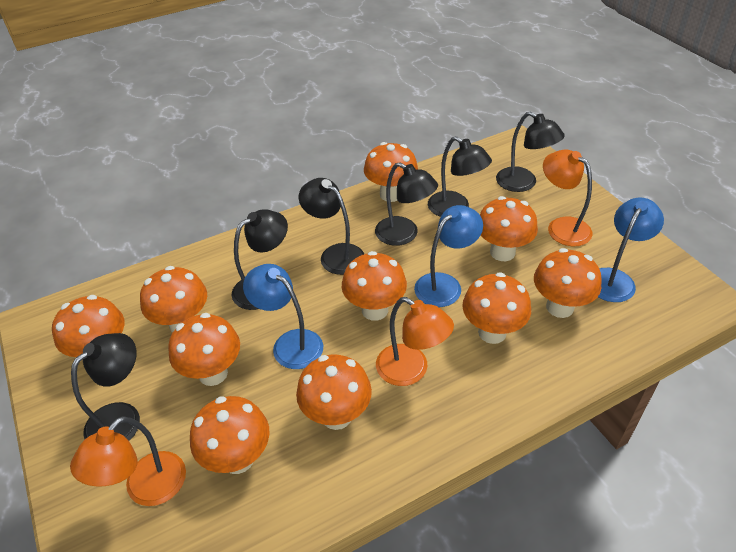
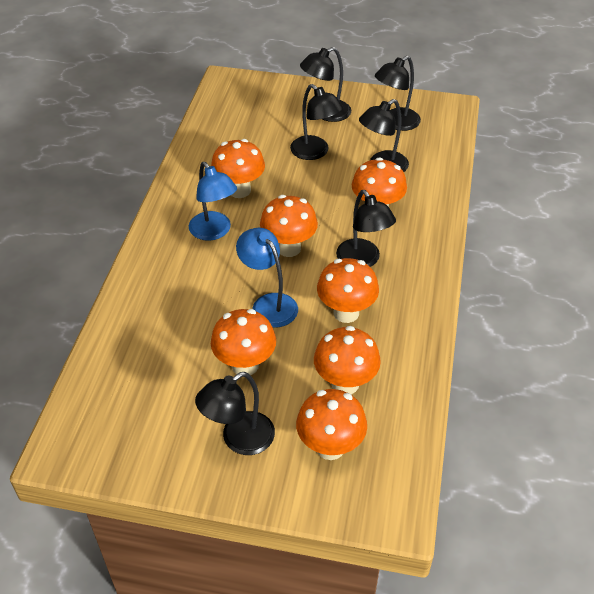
blue lamp: [243,264,323,369] [414,205,483,307] [598,197,664,302] = 3 -> [189,162,237,241] [236,228,298,327] = 2
orange lamp: [70,416,186,506] [376,297,454,386] [543,150,593,246] = 3 -> none = 0
orange mushroom: [52,295,124,357] [140,266,207,333] [168,313,240,386] [190,396,269,474] [296,355,372,430] [342,251,407,321] [364,142,418,202] [462,272,531,344] [480,196,538,261] [534,248,602,318] = 10 -> [211,139,265,198] [211,309,276,375] [260,195,318,257] [296,389,367,460] [314,326,381,394] [317,258,379,323] [352,157,407,207] = 7

